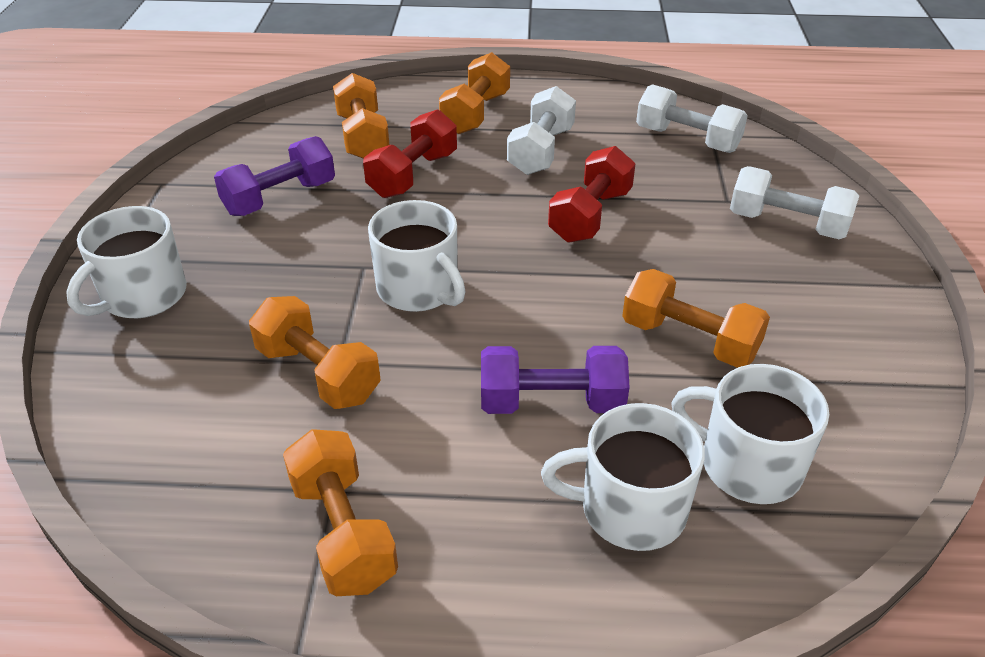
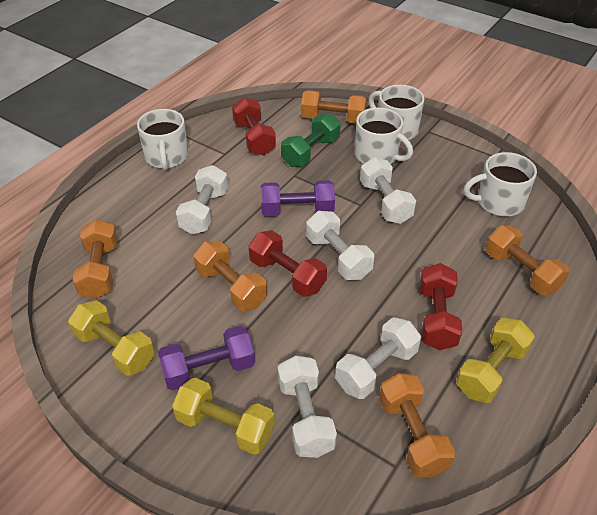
green dumbbell: none = 0 -> [281,113,341,167] = 1
red dumbbell: [363,109,457,198] [548,146,635,242] = 2 -> [232,97,276,155] [249,230,327,297] [420,263,462,350] = 3
white dumbbell: [507,86,576,175] [636,84,748,153] [730,166,859,239] = 3 -> [176,165,228,235] [278,356,337,458] [306,211,374,280] [335,317,421,399] [360,157,416,224] = 5
yellow dumbbell: none = 0 -> [68,300,155,376] [172,378,275,455] [456,318,535,403] = 3

